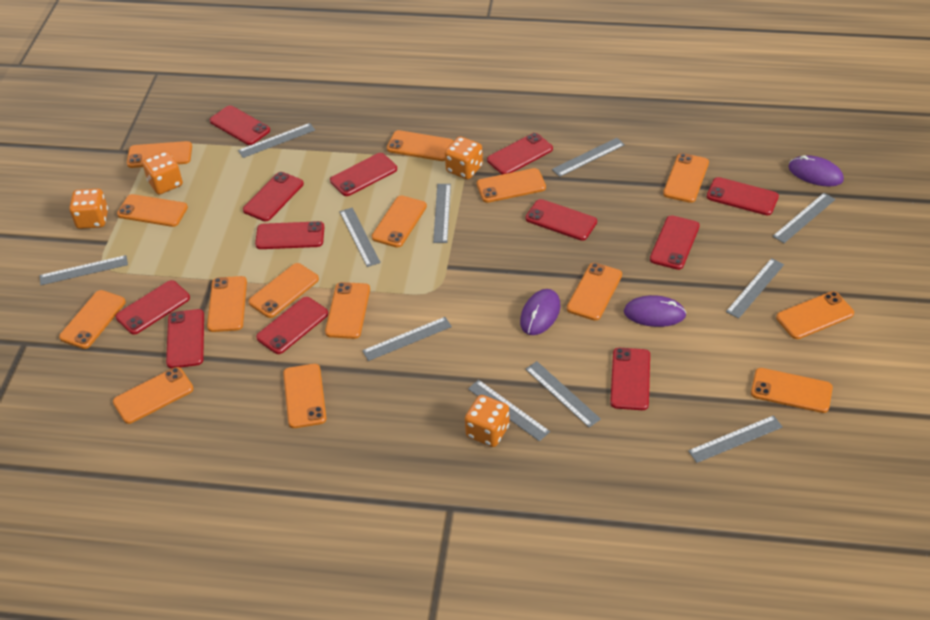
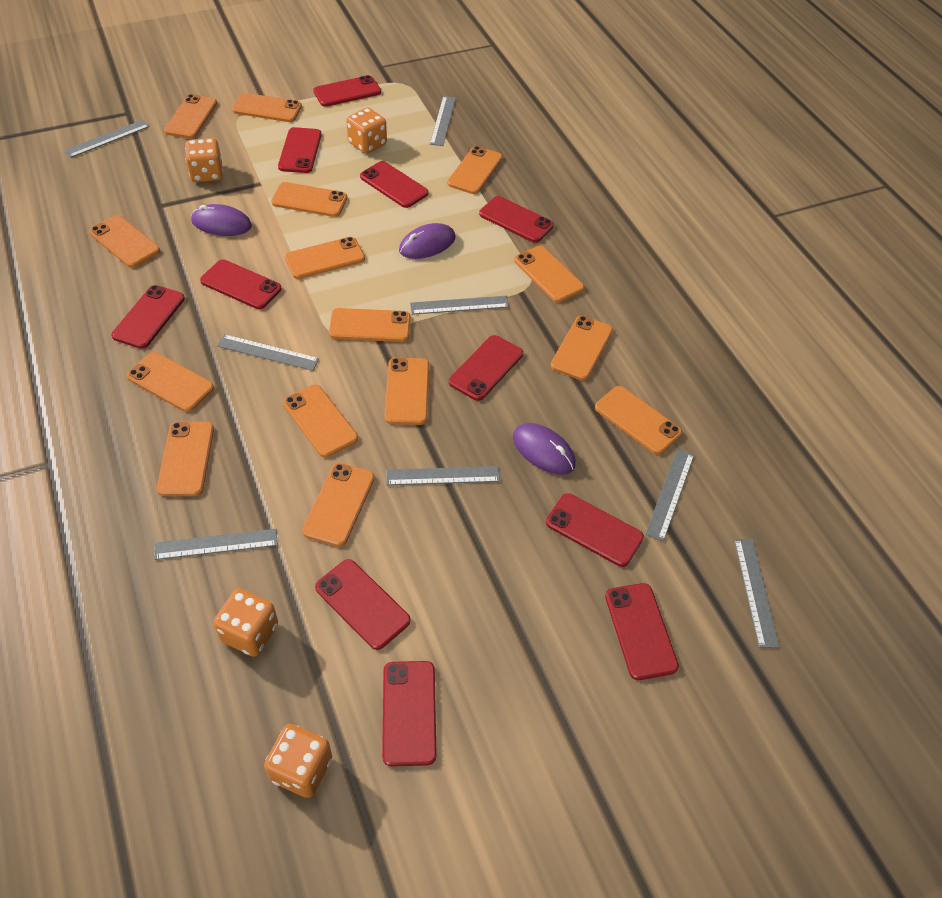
grey ruler: [39,255,128,285] [238,123,315,158] [340,208,380,267] [362,317,452,361] [433,184,451,243] [468,380,550,441] [525,361,601,428] [552,138,625,177] [688,415,783,463] [726,258,784,319] [773,193,835,243] = 11 -> [64,120,150,158] [154,529,277,560] [217,334,319,371] [386,466,500,485] [410,296,509,315] [430,96,456,146] [645,449,694,541] [734,539,779,648] = 8
red phone: [115,280,190,335] [166,309,204,368] [210,105,270,145] [243,172,304,221] [255,221,324,249] [256,297,328,354] [330,153,397,196] [487,133,553,174] [525,199,597,241] [610,348,650,410] [650,215,700,270] [707,177,779,215] = 12 -> [111,285,185,349] [200,259,281,309] [278,127,322,173] [313,75,381,107] [315,559,411,650] [360,161,429,208] [382,661,437,767] [449,335,523,401] [479,196,554,243] [546,493,644,567] [605,583,679,680] = 11

